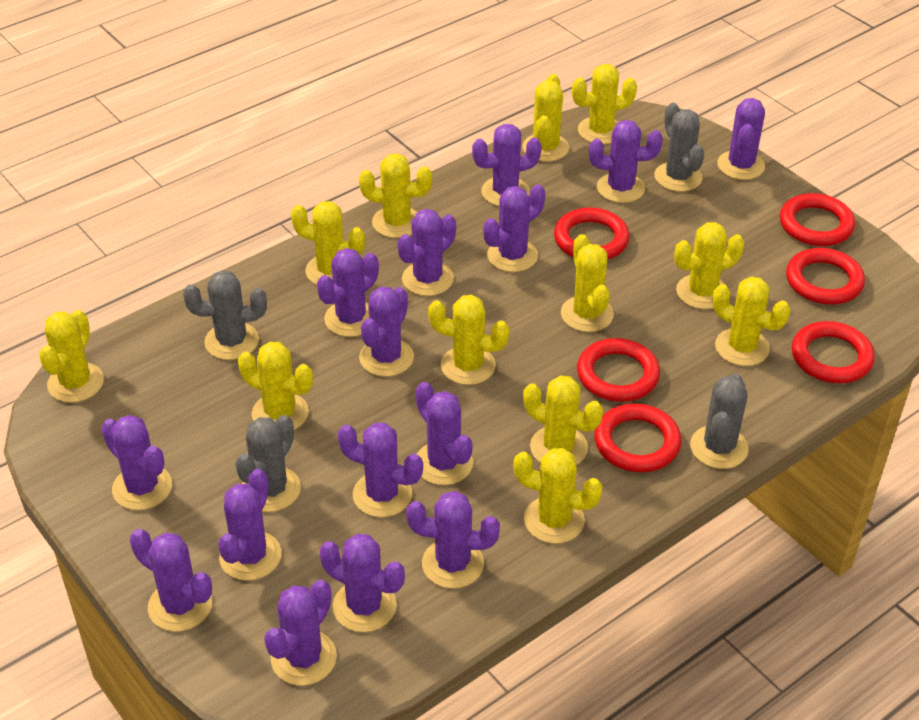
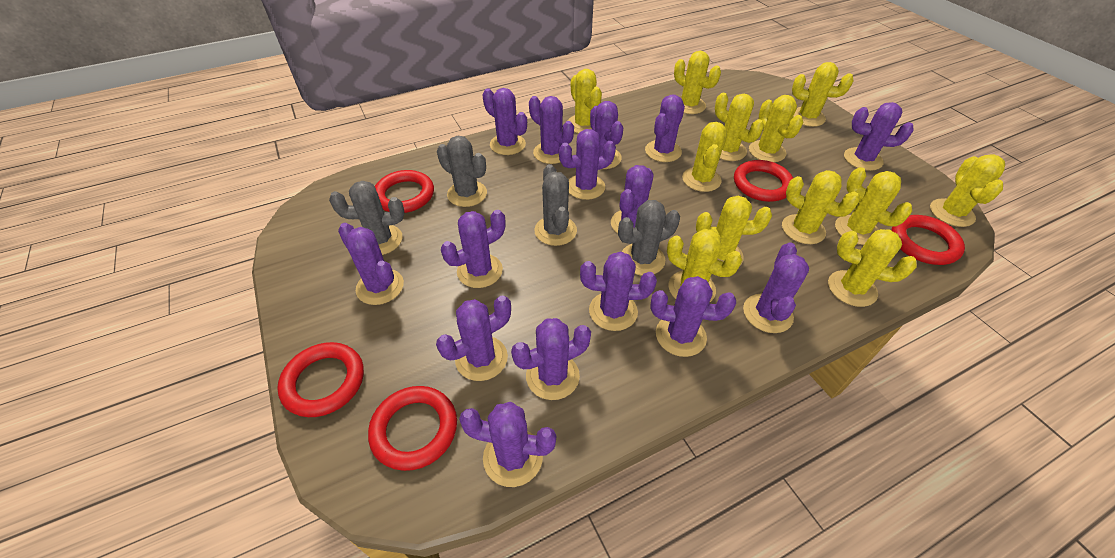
red ring: [554,208,630,260] [577,338,660,402] [594,404,681,472] [780,193,855,246] [786,248,865,304] [792,321,875,383] = 6 -> [277,342,364,417] [368,386,457,471] [375,170,434,213] [734,160,793,202] [891,215,965,265] = 5

